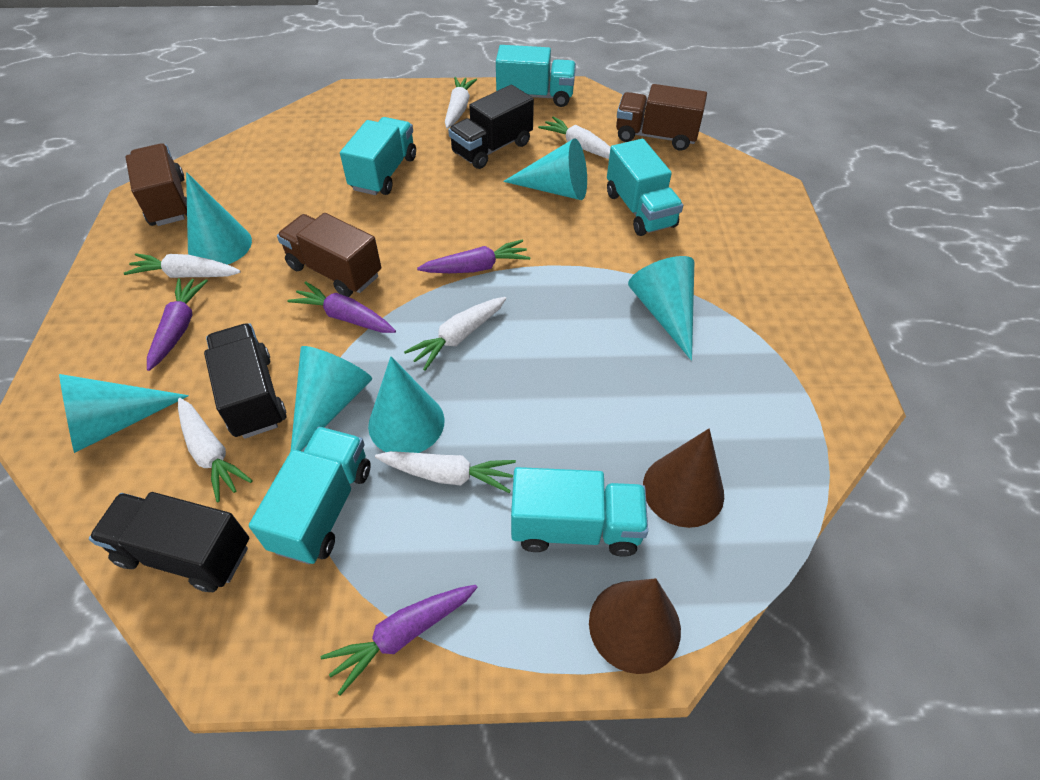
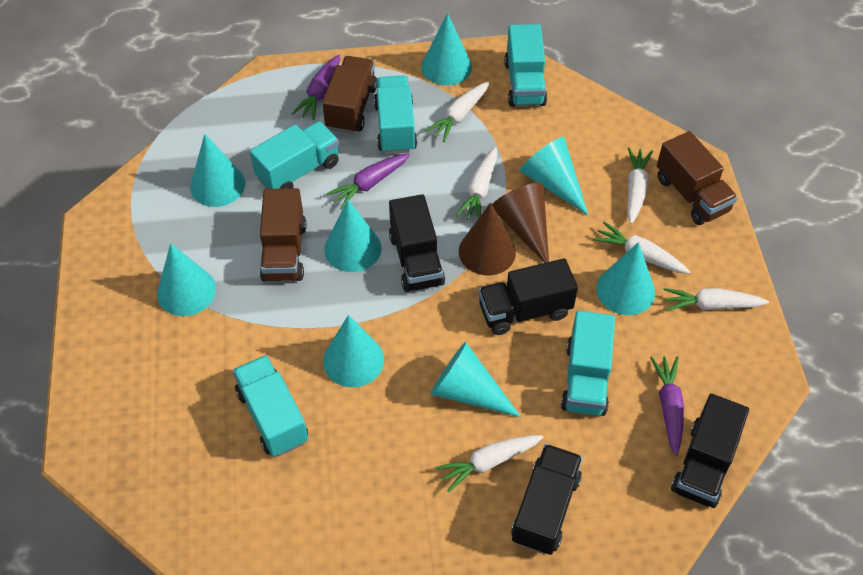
black truck: [89,492,249,592] [204,323,286,439] [448,85,534,169] = 3 -> [389,194,445,292] [478,258,578,335] [511,444,583,555] [671,394,749,508] = 4
purple carrot: [147,278,208,371] [287,281,396,333] [321,585,478,695] [417,239,530,273] = 4 -> [292,55,340,120] [326,153,410,209] [650,356,684,456] = 3
turquoise cone: [59,374,189,453] [186,172,252,265] [291,346,372,451] [368,356,444,453] [503,138,587,200] [628,256,694,361] = 6 -> [157,243,216,316] [190,134,245,207] [323,315,384,387] [324,200,382,272] [421,13,472,86] [431,342,521,417] [520,137,588,215] [596,242,655,315] = 8

